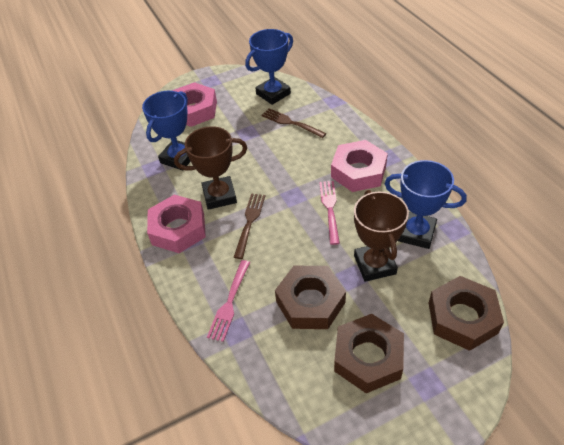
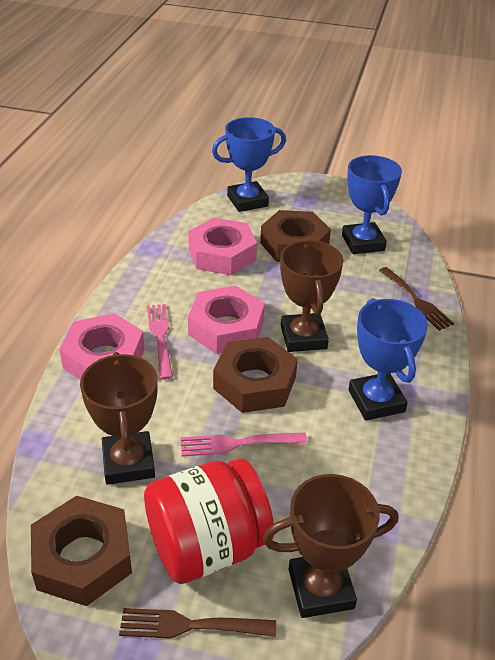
brown trophy: [174,126,247,210] [354,190,409,282] = 2 -> [80,352,157,485] [263,474,398,618] [280,240,344,352] = 3
red jar: none = 0 -> [144,458,274,584] = 1

